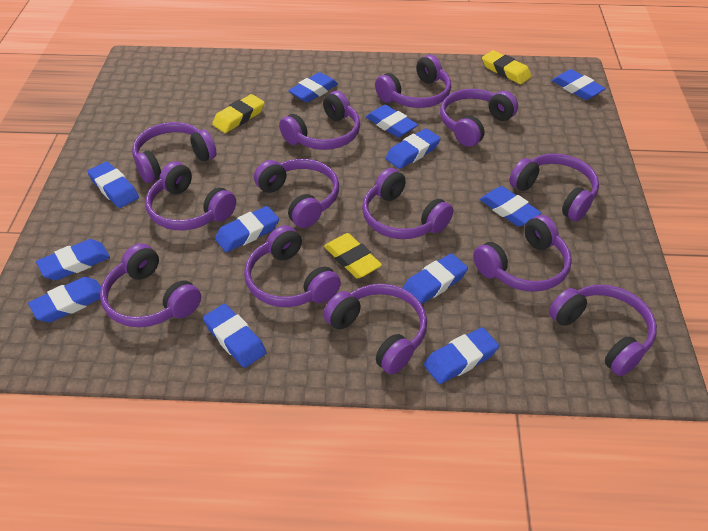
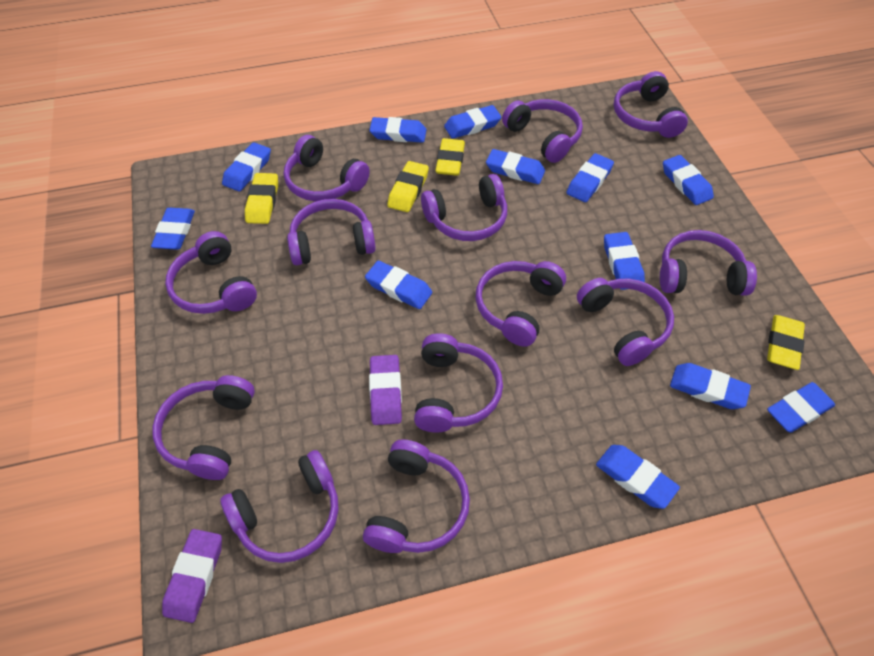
purple eraser: none = 0 -> [162,529,222,623] [369,355,402,425] = 2
yellow eraser: [212,94,265,133] [324,233,382,278] [482,50,532,84] = 3 -> [245,173,278,224] [387,161,429,212] [435,138,465,176] [767,315,805,370] = 4

